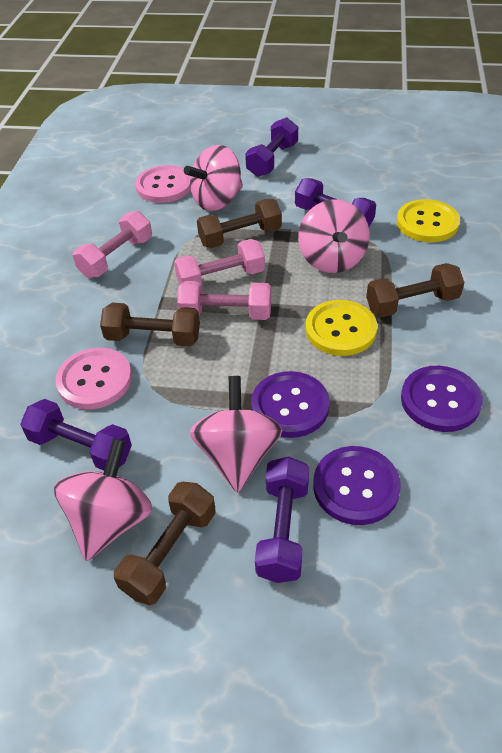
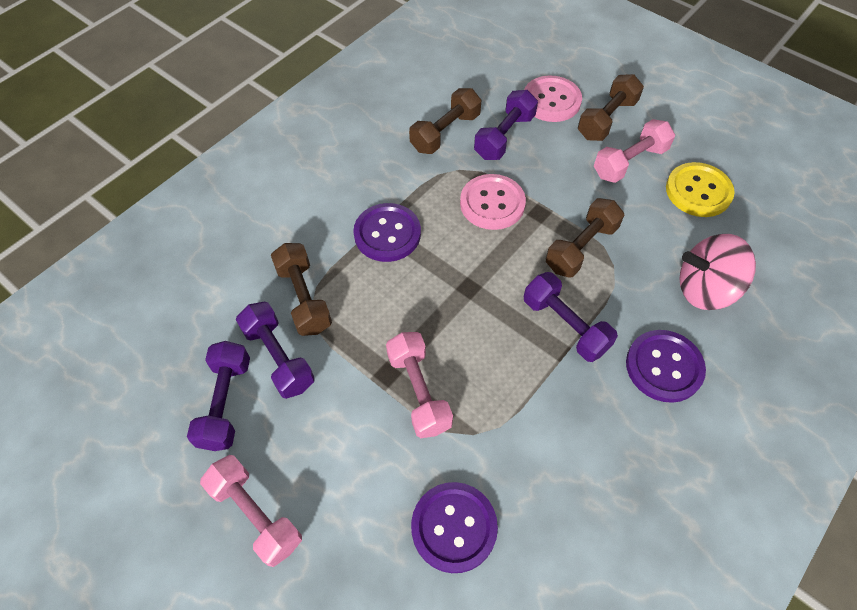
pink spinning top: [54,439,152,561] [184,145,243,211] [190,376,282,493] [298,200,370,273] = 4 -> [679,234,756,310] = 1
yellow button: [306,300,377,356] [397,199,460,242] = 2 -> [666,162,735,217] = 1

